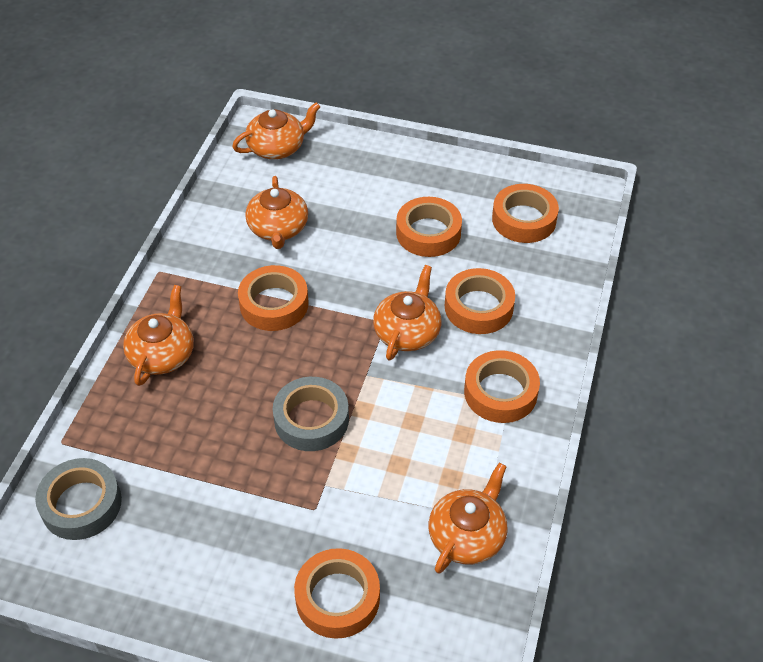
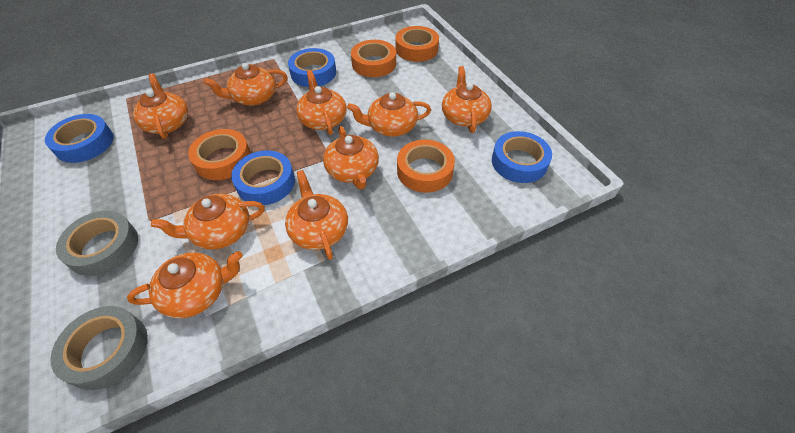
blue tape: none = 0 -> [45,114,114,163] [231,150,295,205] [288,48,336,87] [492,131,552,183] = 4
orange tape: [238,265,309,331] [294,548,380,639] [396,197,462,257] [445,268,515,334] [464,350,540,423] [492,184,559,243] = 6 -> [188,129,251,180] [351,40,396,77] [396,26,439,62] [397,140,455,193] = 4
orange teapot: [123,285,194,386] [232,102,320,159] [245,176,308,249] [373,265,441,361] [429,463,508,574] = 5 -> [127,251,243,318] [133,73,188,139] [151,194,265,249] [204,63,288,106] [285,170,348,260] [296,70,347,135] [323,126,379,189] [347,92,431,137] [442,66,492,133] = 9

